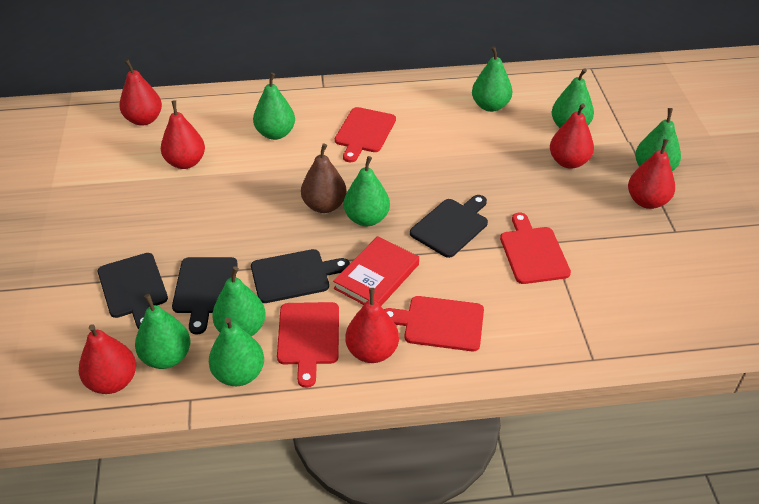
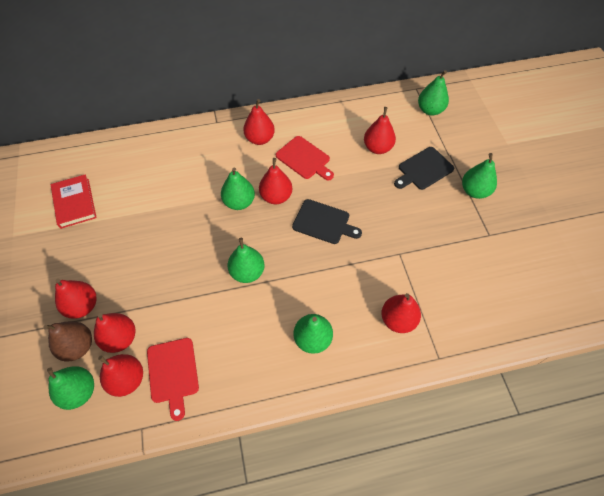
black cutting board: [98,253,168,329] [172,257,238,335] [251,249,350,303] [410,195,488,258] = 4 -> [292,199,362,244] [394,147,454,190] = 2
green pear: [135,294,190,369] [209,317,264,386] [212,266,266,336] [253,73,295,140] [344,156,390,226] [472,46,512,112] [552,68,594,128] [635,108,681,171] = 8 -> [47,366,94,410] [221,167,255,210] [228,238,265,283] [294,314,333,354] [418,70,449,116] [462,153,497,199] = 6
red cutting board: [277,302,339,388] [335,107,396,163] [384,296,484,351] [500,213,571,284] = 4 -> [147,338,199,421] [276,136,334,181] = 2
red pear: [79,324,136,394] [119,60,162,126] [161,100,205,169] [345,288,399,363] [550,104,594,169] [628,139,675,209] = 6 -> [55,279,96,319] [94,313,135,353] [98,354,143,397] [243,99,275,145] [259,158,292,204] [364,107,396,154] [381,293,421,333] = 7

